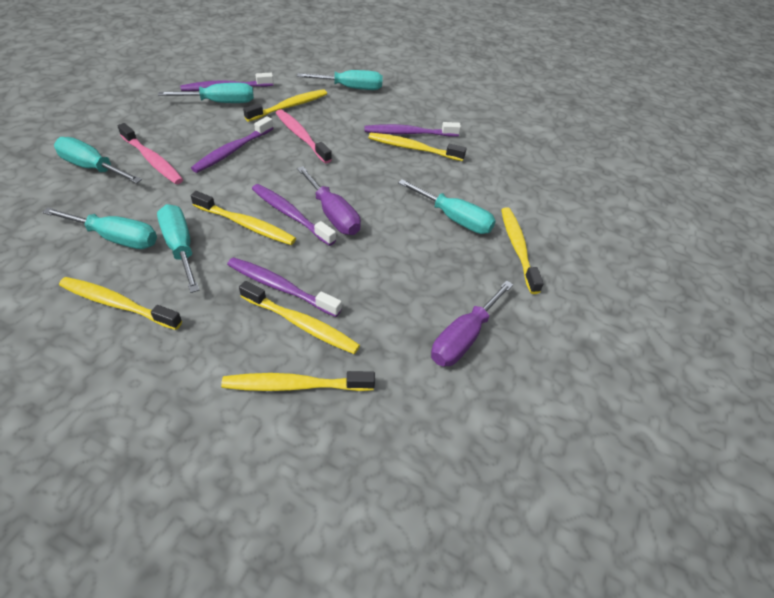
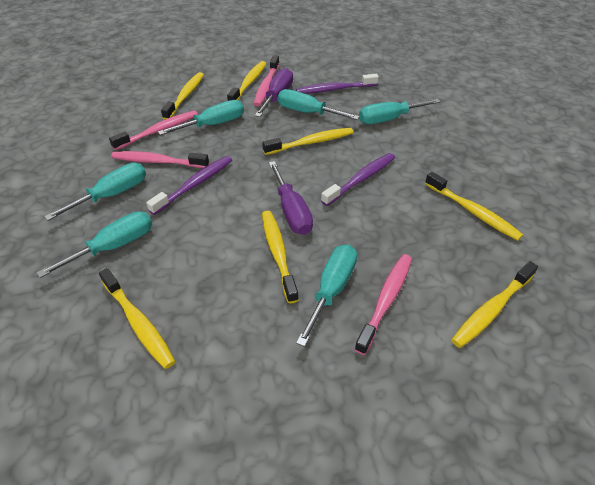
pink toothbrush: [118,123,183,184] [276,109,332,163] = 2 -> [109,110,198,150] [111,151,209,168] [254,55,279,107] [354,254,412,355] = 4
purple toothbrush: [180,73,274,91] [191,116,273,173] [227,257,342,317] [252,184,336,246] [365,122,461,137] = 5 -> [146,156,232,215] [296,74,379,94] [321,153,395,206] = 3

